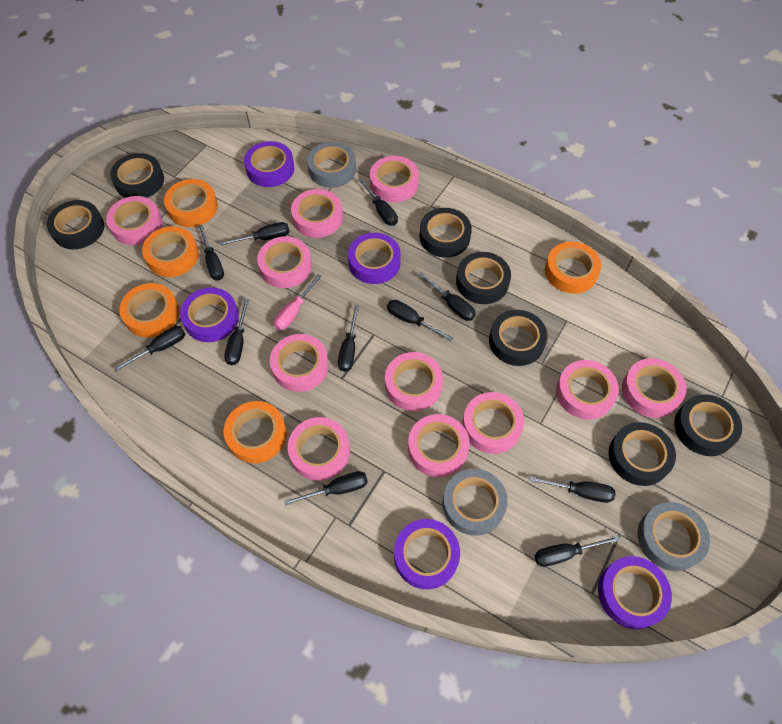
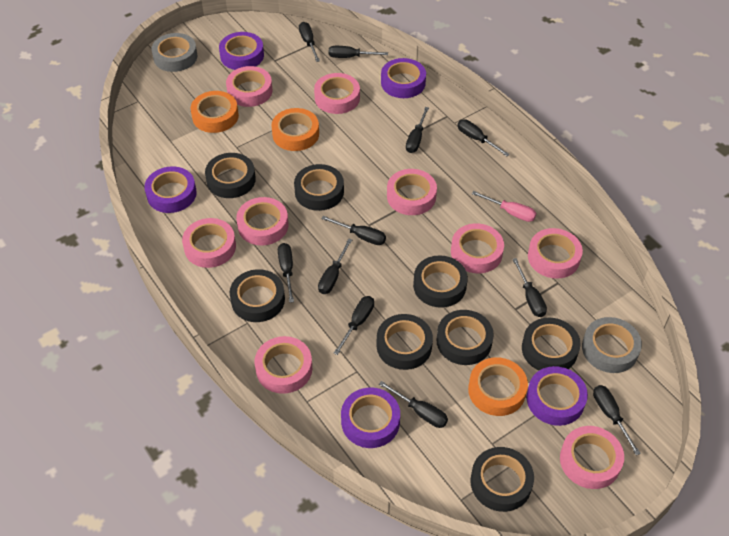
black tape: [47,200,104,249] [110,153,164,198] [419,208,472,258] [456,252,511,304] [489,310,548,366] [609,422,676,486] [674,394,742,456] = 7 -> [205,153,256,198] [230,269,285,322] [294,164,344,211] [376,314,433,370] [413,255,468,308] [437,310,494,365] [470,447,534,512] [522,318,580,370] = 8
grey tape: [307,142,356,188] [443,469,508,536] [638,502,710,571] = 3 -> [151,33,198,72] [582,317,642,373] = 2
orange tape: [119,283,180,338] [142,226,199,277] [164,179,218,227] [224,401,287,463] [545,242,601,294] = 5 -> [191,91,239,133] [271,108,319,151] [468,357,528,416] = 3
pink tape: [106,196,162,245] [257,236,312,288] [270,334,329,392] [288,417,350,481] [291,189,343,238] [370,156,419,203] [385,352,443,411] [408,414,469,477] [462,392,524,454] [556,360,619,420] [622,358,686,418] = 11 -> [182,218,236,268] [226,66,273,107] [236,197,288,246] [255,336,312,394] [314,73,360,114] [387,169,437,215] [451,223,504,273] [528,228,583,279] [560,426,624,489] = 9

